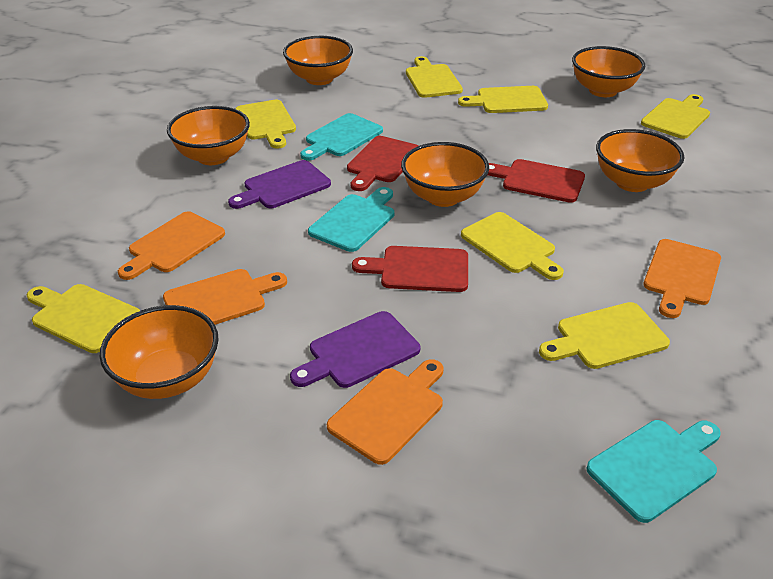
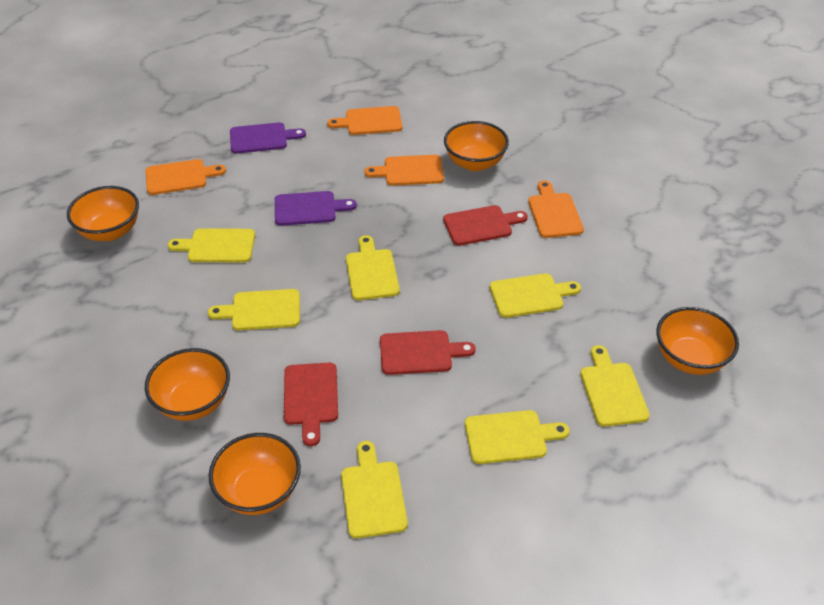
orange bowl: [99,305,219,399] [167,106,250,165] [283,36,353,85] [401,142,489,207] [572,46,645,97] [596,129,684,192] = 6 -> [67,186,139,241] [145,348,230,421] [209,433,301,515] [444,121,509,171] [657,307,739,375] = 5
turquoise cutting board: [300,113,383,160] [308,187,394,252] [586,420,721,523] = 3 -> none = 0

